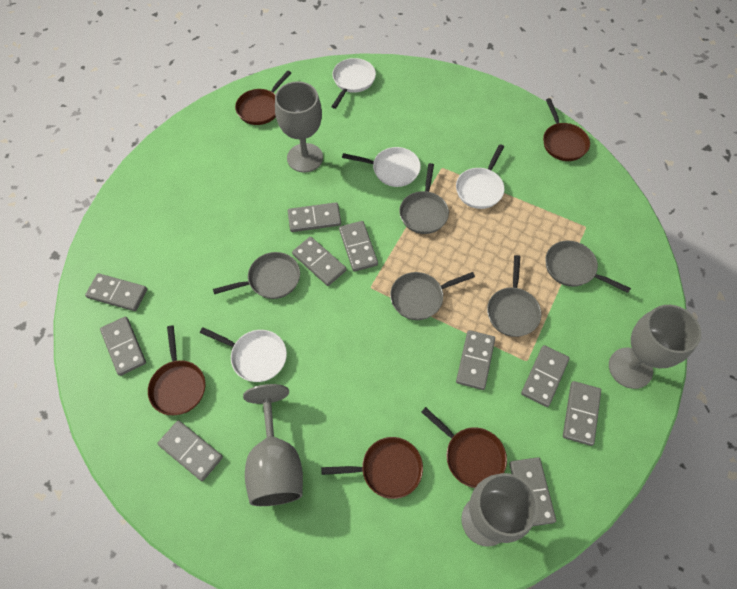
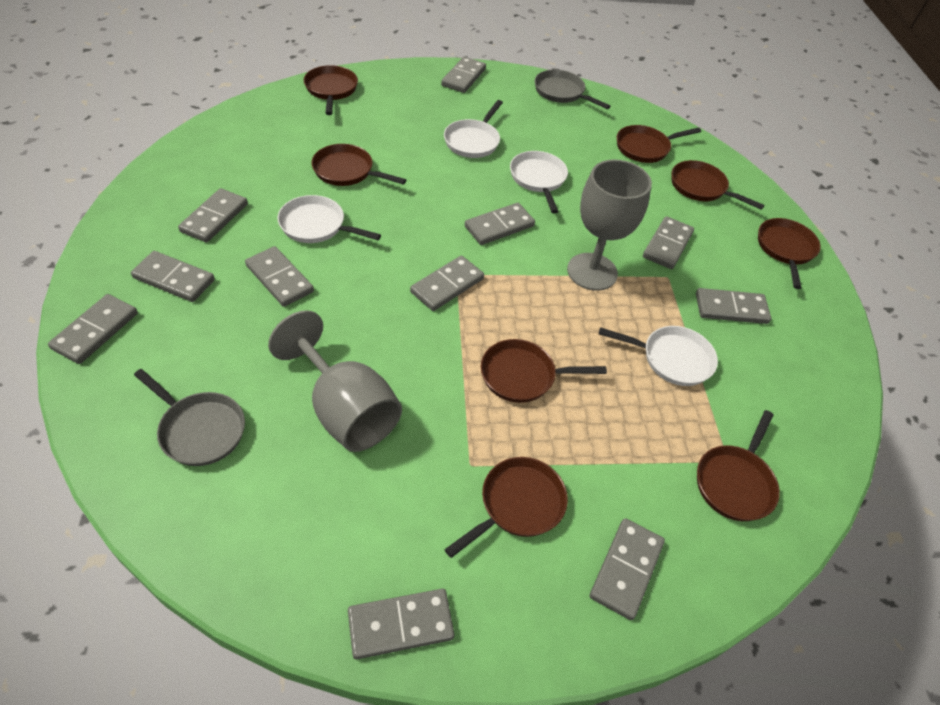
brown pan: [148,325,205,415] [235,71,291,125] [321,437,423,499] [421,407,507,488] [543,98,590,161] = 5 -> [304,65,358,115] [311,144,406,186] [444,457,568,558] [481,339,607,403] [617,125,701,163] [671,160,764,210] [697,410,780,521] [758,218,821,289] = 8
grey domino: [85,273,147,311] [100,317,146,376] [157,420,223,481] [288,202,341,232] [292,237,346,286] [339,221,378,272] [456,330,495,390] [509,457,556,526] [521,345,569,407] [563,381,601,446] = 10 -> [48,294,138,364] [131,251,215,302] [178,188,248,243] [245,246,314,307] [348,589,454,659] [410,256,484,311] [441,57,486,93] [465,203,535,245] [590,518,665,620] [643,216,694,269] [696,288,771,324] = 11
grey goblet: [243,384,303,506] [275,81,323,173] [461,473,538,547] [609,305,701,389] = 4 -> [268,310,402,452] [567,159,652,291] = 2
grey pan: [213,252,300,299] [390,272,475,320] [399,163,449,234] [487,255,541,337] [545,241,631,293] = 5 -> [134,369,245,466] [535,70,611,109] = 2

